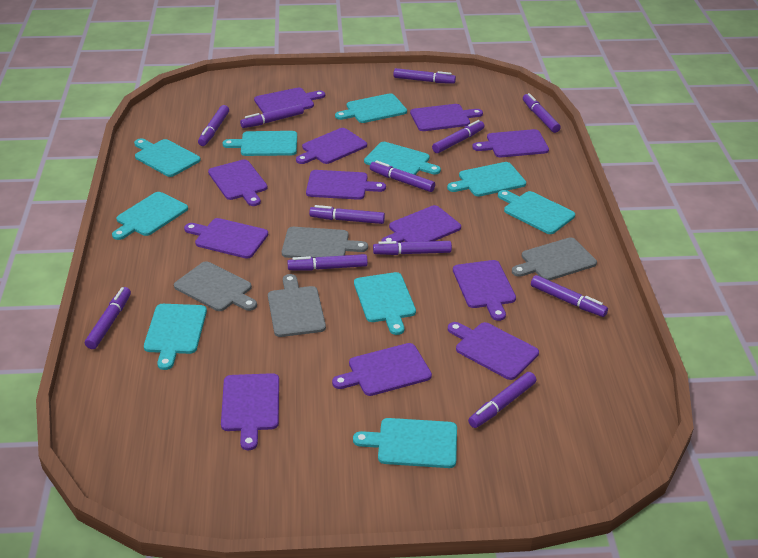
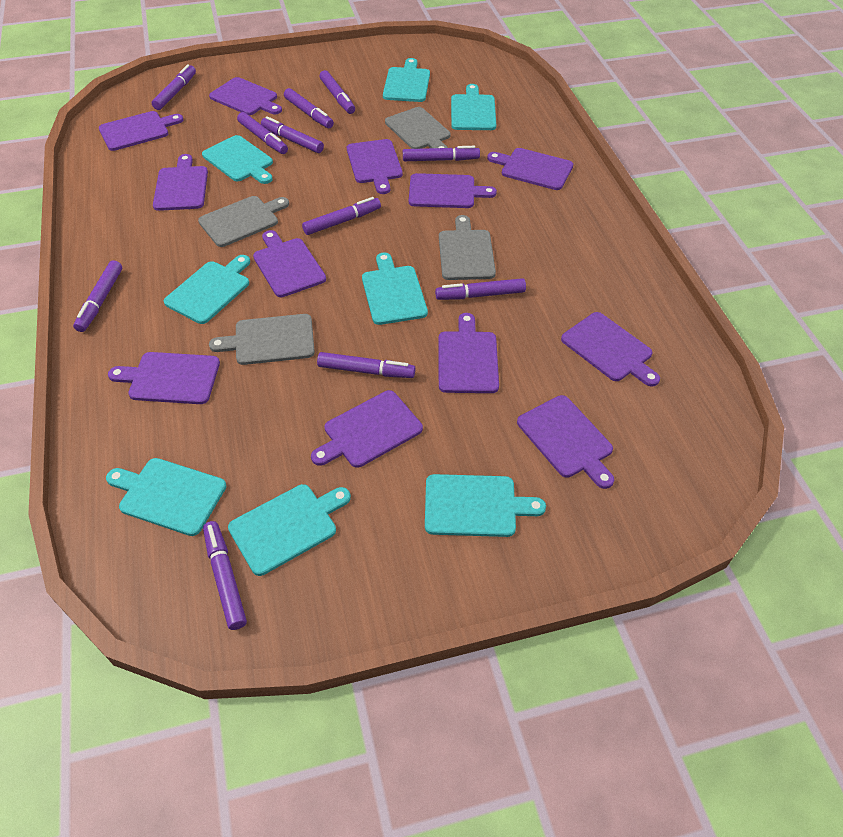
purple marker: [85,287,131,349] [198,105,229,146] [240,104,304,128] [287,254,368,271] [309,205,385,224] [370,160,435,192] [373,241,452,255] [393,68,456,84] [432,120,484,153] [468,372,537,428] [523,93,561,133] [531,275,608,317] = 12 -> [73,260,122,332] [152,64,196,110] [203,521,247,630] [237,112,288,154] [261,116,324,153] [284,88,334,128] [302,197,381,235] [317,352,415,378] [320,70,355,114] [403,146,480,161] [435,278,526,300] = 11
turquoise cutting board: [112,192,188,240] [134,138,201,177] [144,304,207,370] [222,131,297,156] [335,93,407,123] [353,418,457,468] [354,272,416,335] [364,142,441,175] [447,162,526,197] [498,190,575,234] = 10 -> [106,458,226,536] [164,255,250,324] [202,135,273,184] [228,484,351,576] [362,253,428,325] [383,58,430,102] [425,474,546,537] [451,84,496,130] = 8

